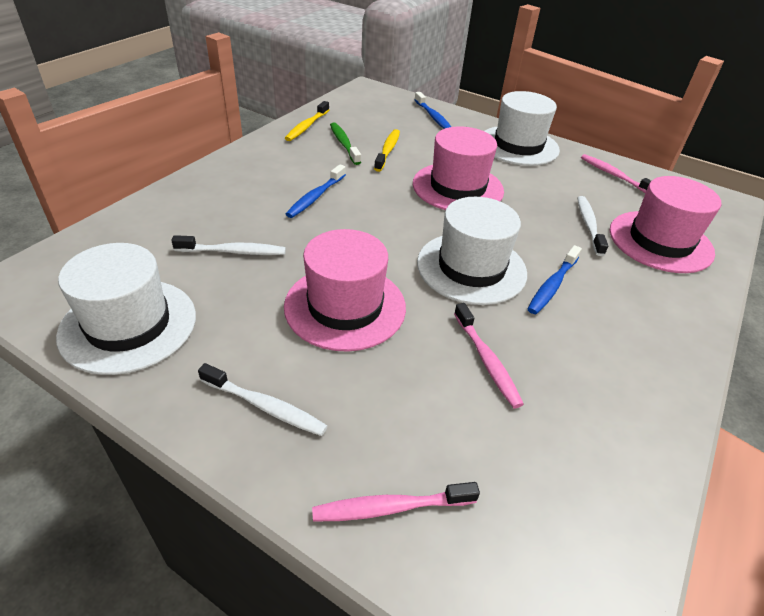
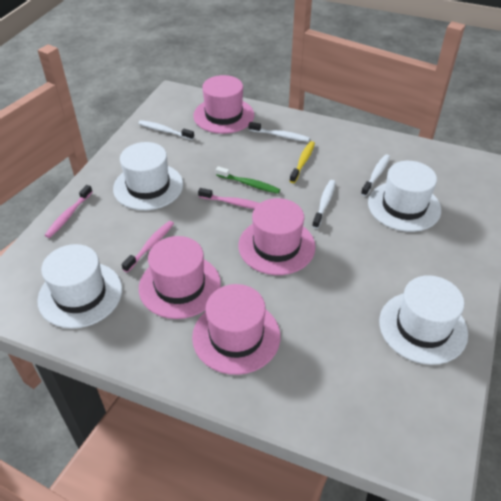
blue toothbrush: [286,164,346,218] [414,92,451,129] [528,245,582,314] = 3 -> none = 0
pink hat: [284,229,406,352] [413,126,504,210] [610,176,721,273] = 3 -> [139,236,221,319] [192,284,280,375] [193,75,254,134] [238,198,316,275] = 4
white hat: [56,243,196,375] [417,197,527,305] [485,91,560,166] = 3 -> [37,244,122,329] [113,142,183,210] [368,161,441,232] [379,275,468,365] = 4
white toothbrush: [171,235,286,255] [198,363,328,436] [577,196,608,256] = 3 -> [138,120,194,140] [249,122,310,142] [312,180,336,229] [361,155,390,196] = 4
yellow toothbrush: [285,101,329,141] [374,129,400,172] = 2 -> [290,141,315,183] = 1

